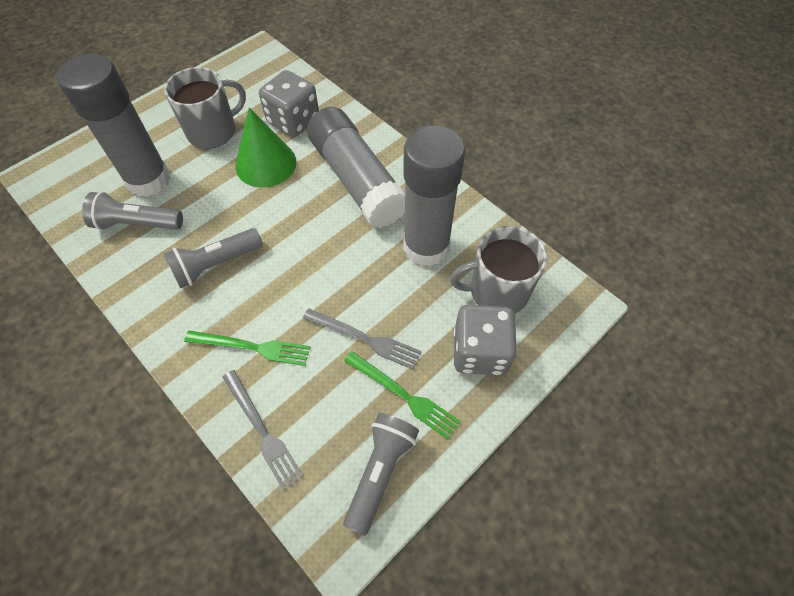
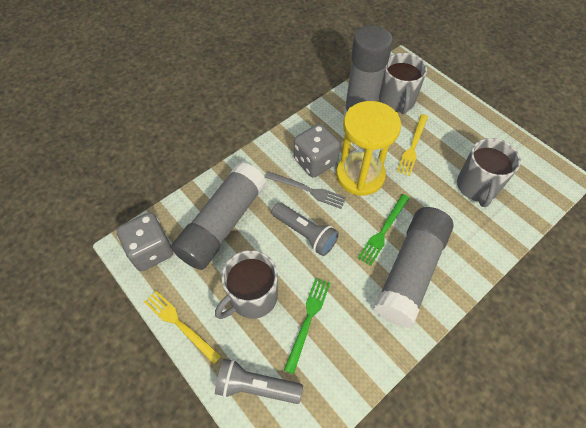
green cone: [236,108,297,188] = 1 -> none = 0
grey flashlight: [82,192,183,230] [164,228,263,288] [343,413,419,536] = 3 -> [215,359,303,404] [271,202,339,256] = 2
grey fork: [223,370,304,491] [303,309,422,369] = 2 -> [265,171,346,209] = 1
grey mug: [164,67,246,149] [450,226,547,314] = 2 -> [215,250,278,319] [379,53,427,114] [457,138,521,207] = 3
yellow fork: none = 0 -> [144,291,221,364] [397,114,428,176] = 2
yellow hourglass: none = 0 -> [336,101,401,196] = 1

